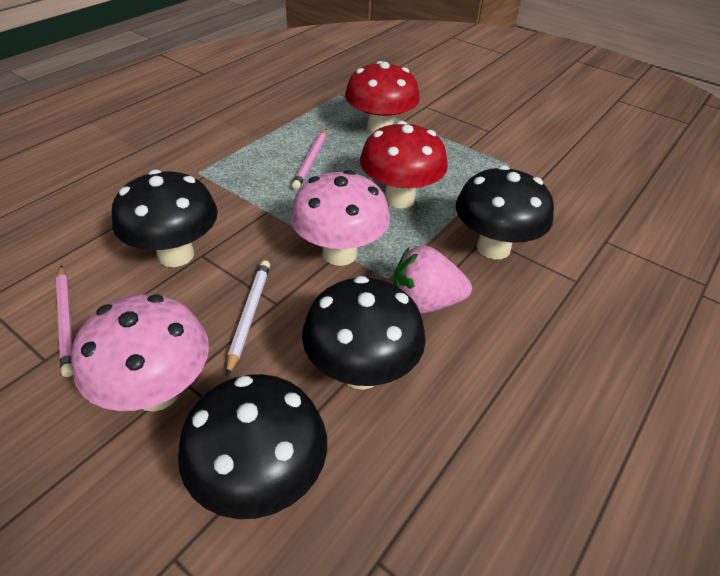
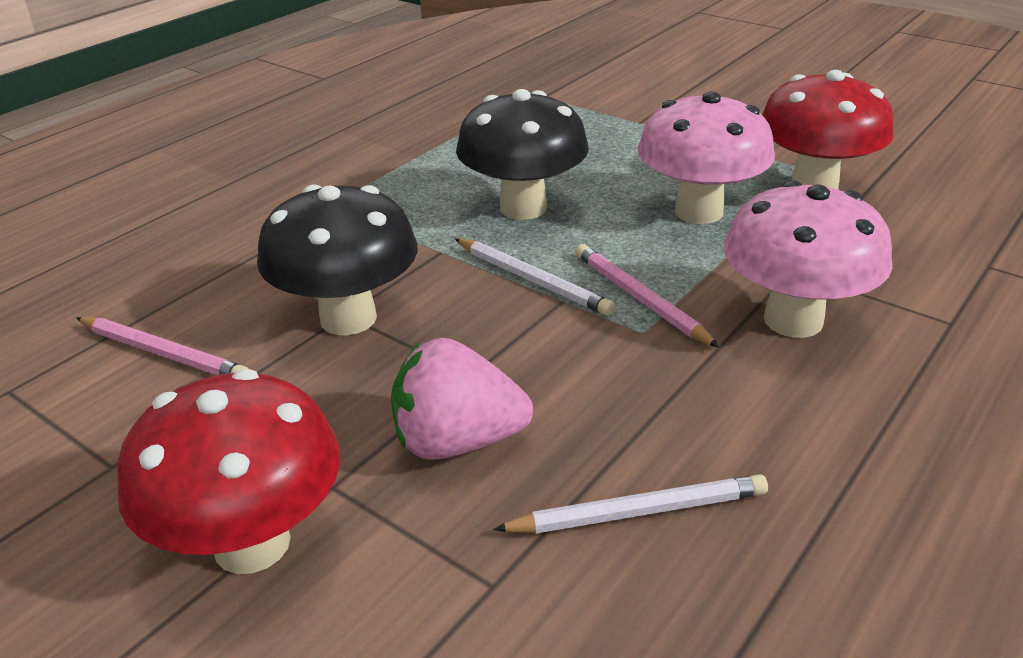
black mushroom: [112,170,218,267] [178,374,327,519] [302,276,426,390] [456,165,554,259] = 4 -> [257,184,418,335] [456,89,589,220] = 2
white pencil: [226,260,270,376] = 1 -> [455,238,615,316] [493,474,768,533] = 2

